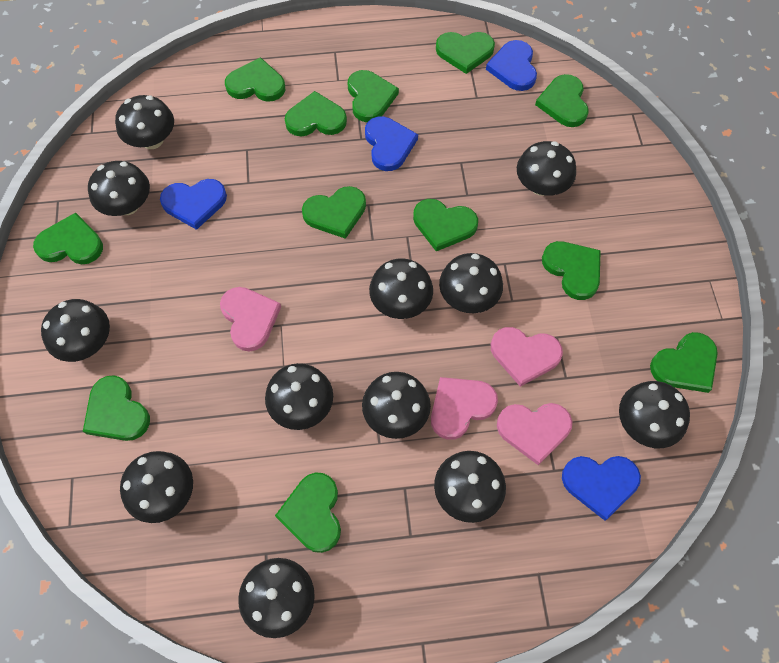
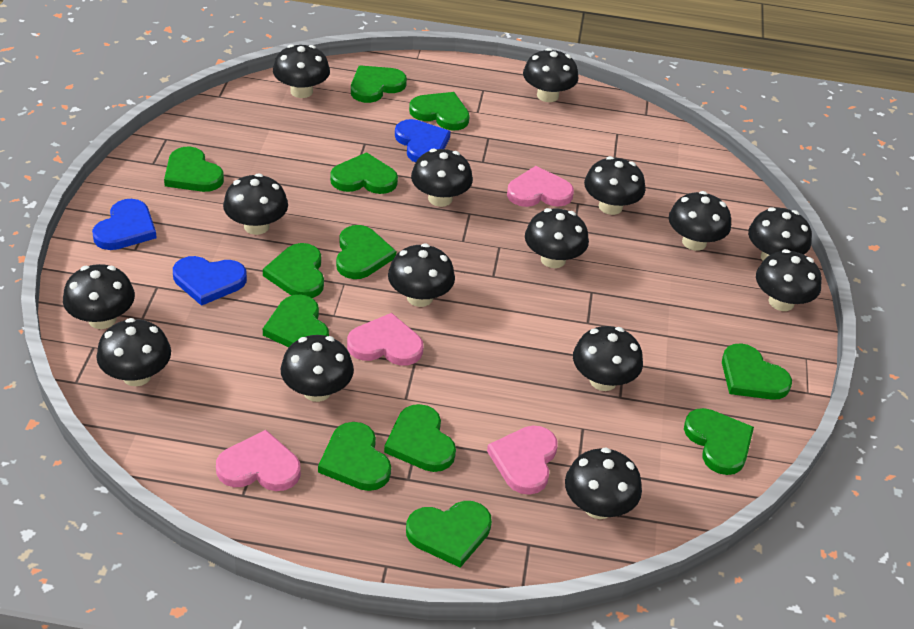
black mushroom: [41,299,110,362] [88,161,150,216] [115,95,174,149] [120,451,193,523] [238,558,315,638] [265,363,333,430] [362,372,431,439] [369,258,433,319] [434,451,506,523] [439,253,503,313] [517,141,576,196] [619,381,690,448] = 12 -> [63,264,135,329] [96,318,171,386] [223,173,288,235] [273,44,330,98] [281,335,354,402] [388,243,455,307] [411,149,473,207] [523,48,579,102] [525,208,589,268] [565,447,642,519] [573,326,643,391] [584,156,645,215] [669,191,731,251] [748,207,812,261] [756,249,822,311] = 15
blue heart: [160,179,227,230] [365,116,418,171] [486,40,537,91] [562,456,641,521] = 4 -> [92,199,157,250] [173,256,247,306] [395,119,451,163] = 3

